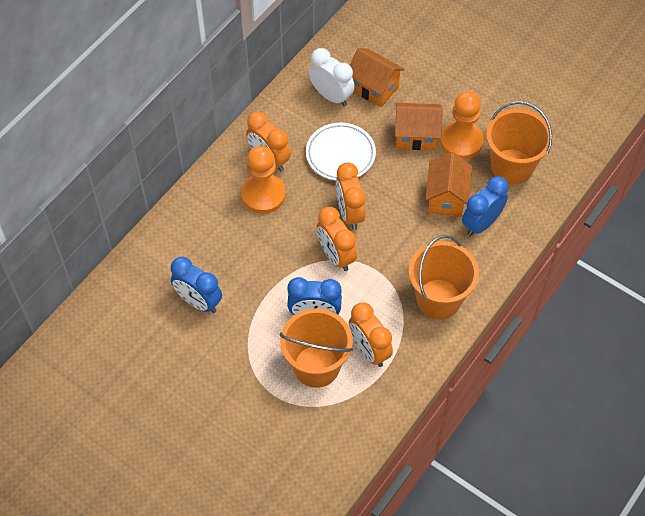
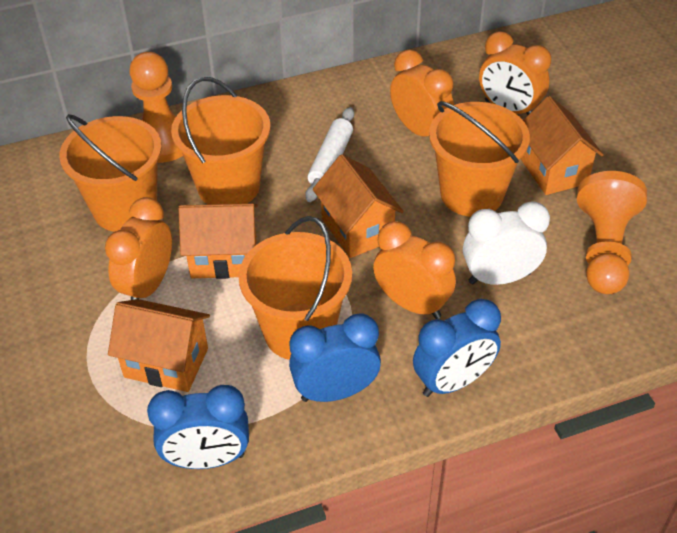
orange bucket: [279,308,353,388] [408,235,479,319] [486,101,553,185] = 3 -> [59,114,162,232] [171,77,270,205] [239,216,352,360] [429,101,530,217] = 4
orange house: [350,48,405,107] [395,103,443,150] [425,152,472,217] = 3 -> [108,299,210,392] [178,203,258,279] [313,154,404,258] [520,96,604,195] = 4
white plate: [306,123,376,181] = 1 -> none = 0
white rolling pin: none = 0 -> [305,107,354,202] = 1

